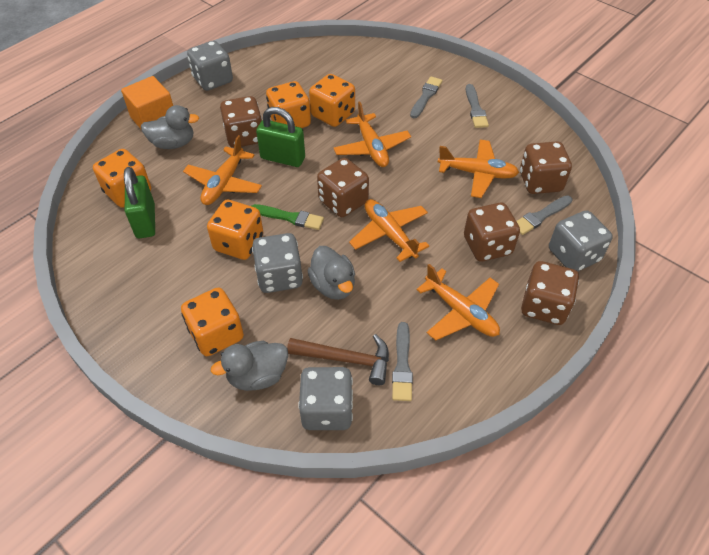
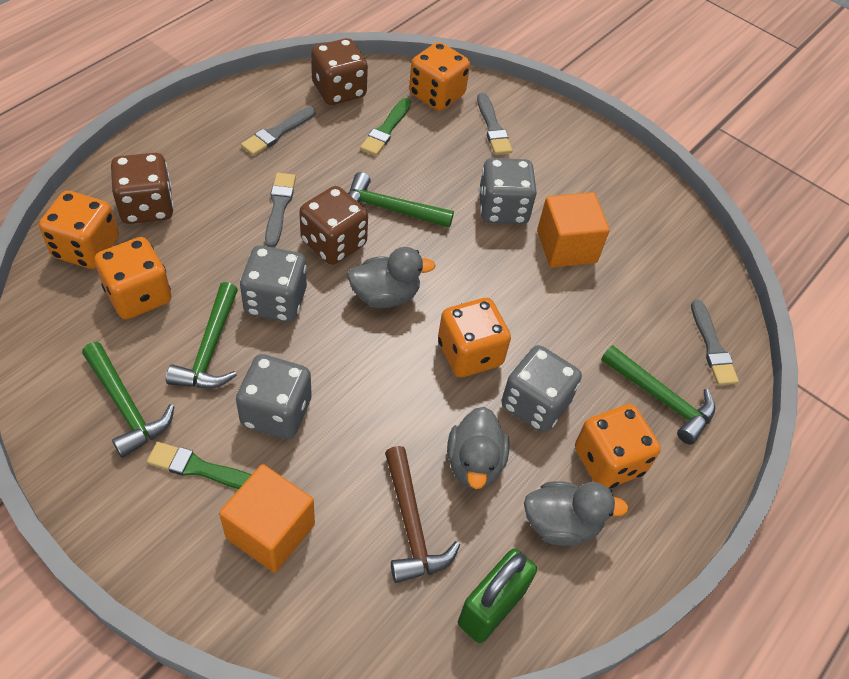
brown dice: [220,96,262,148] [317,158,369,217] [464,203,520,262] [520,141,572,194] [521,261,579,325] = 5 -> [111,153,174,224] [299,186,368,265] [311,38,368,105] = 3
green brush: [252,204,324,230] = 1 -> [147,442,252,489] [360,98,411,156] = 2
green hammer: none = 0 -> [82,342,175,458] [166,282,238,388] [348,172,454,228] [601,345,715,445] = 4
green padlock: [124,167,155,238] [256,107,305,167] = 2 -> [458,548,537,643] = 1
orange cube: [121,76,173,129] = 1 -> [219,464,315,573] [537,192,610,268] = 2
orange plane: [183,135,262,205] [333,101,411,167] [349,199,429,262] [416,264,500,340] [438,140,519,198] = 5 -> none = 0

